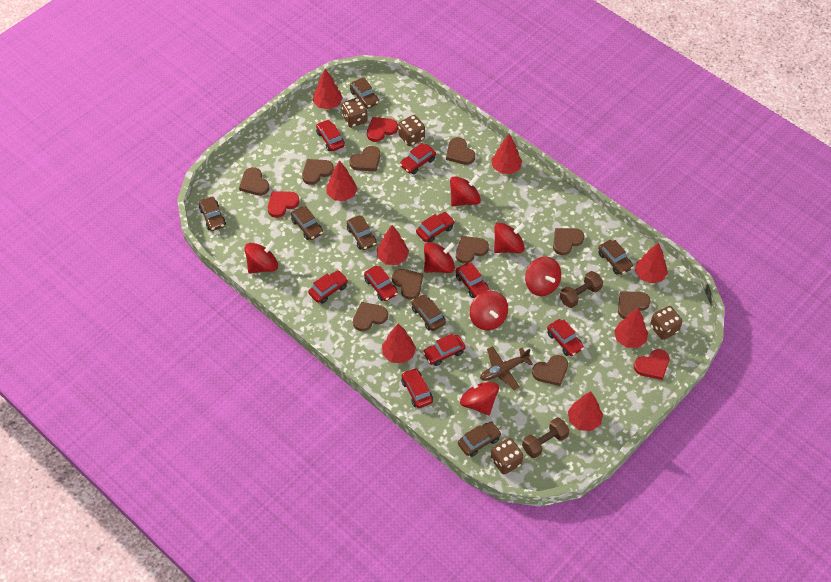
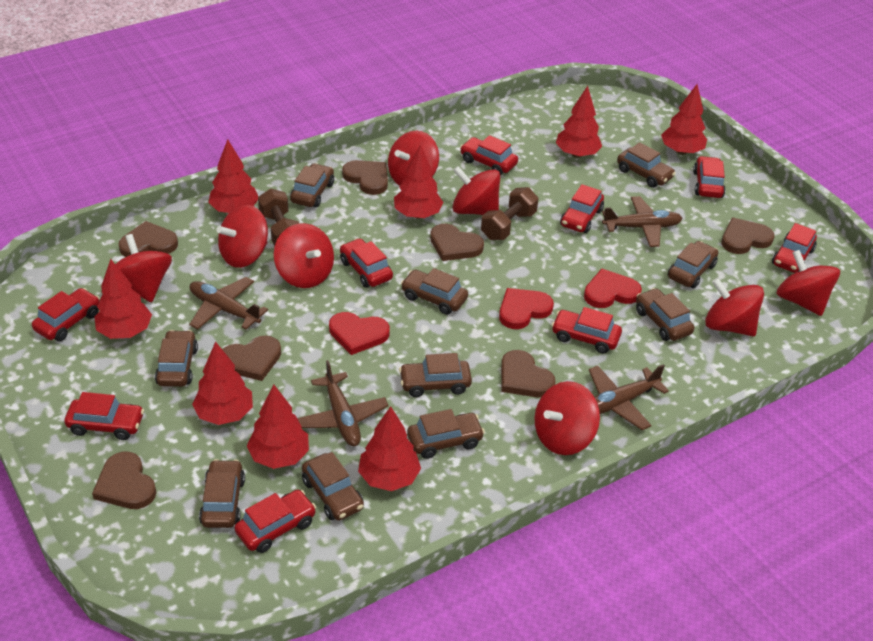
brown car: [199,197,226,231] [291,206,323,240] [347,215,377,250] [350,77,379,109] [411,294,446,331] [458,422,502,457] [598,240,634,275] = 7 -> [155,330,198,387] [199,459,245,528] [290,163,334,208] [302,452,364,521] [399,353,472,397] [401,268,468,315] [407,409,485,459] [617,142,676,188] [636,288,694,341] [668,241,718,288] = 10
brown dice: [342,97,368,128] [398,115,425,146] [491,438,523,474] [650,306,682,340] = 4 -> none = 0
brown heart: [239,167,270,196] [302,159,334,185] [349,146,380,171] [353,302,388,331] [392,269,423,300] [446,137,475,165] [456,236,489,264] [532,355,568,386] [553,228,584,255] [618,292,651,319] = 10 -> [92,452,156,509] [118,221,178,257] [222,335,281,381] [342,160,388,195] [430,224,484,261] [501,350,555,397] [721,218,774,254] = 7
brown plane: [480,346,533,390] = 1 -> [189,277,268,330] [297,360,389,446] [589,364,669,430] [602,196,683,247] = 4
red spinning top: [245,240,278,274] [424,242,455,273] [450,174,481,206] [460,374,499,415] [470,291,508,330] [494,222,525,253] [525,257,561,296] = 7 -> [115,234,172,302] [216,205,268,268] [274,223,334,288] [388,131,439,186] [453,166,500,215] [535,381,600,455] [705,278,764,336] [776,250,840,316] = 8

